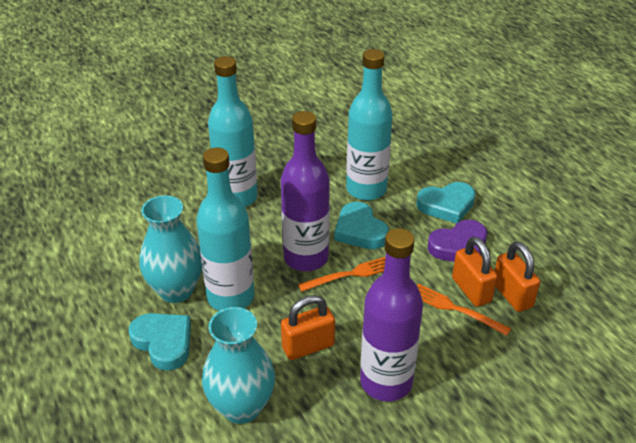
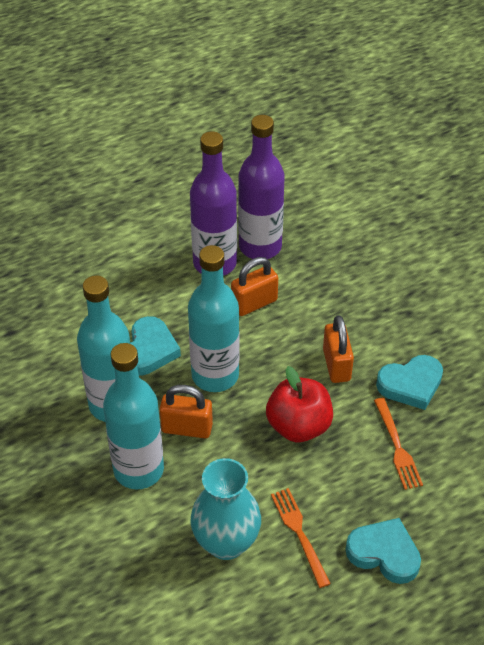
purple heart: [428,220,487,262] = 1 -> none = 0
red apple: none = 0 -> [266,366,333,442] = 1
turquoise vase: [139,195,202,303] [202,307,275,424] = 2 -> [190,458,261,560] = 1

